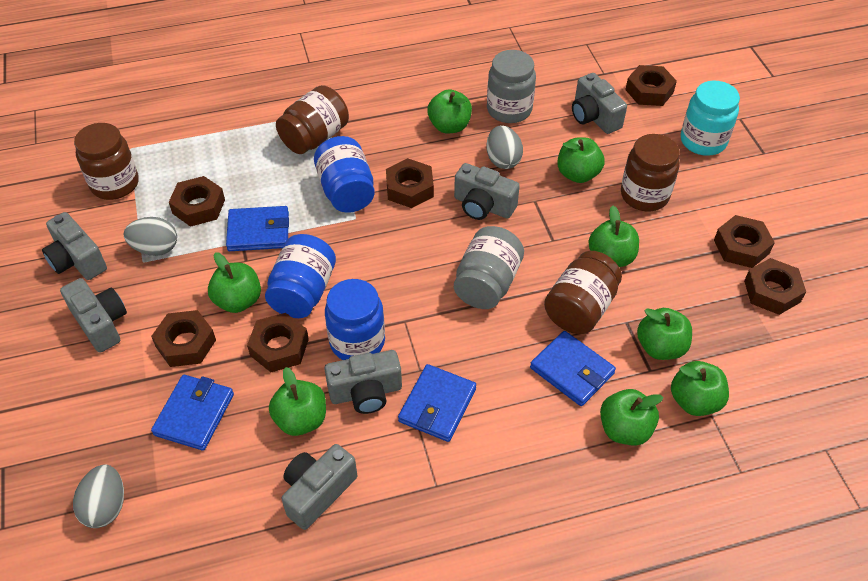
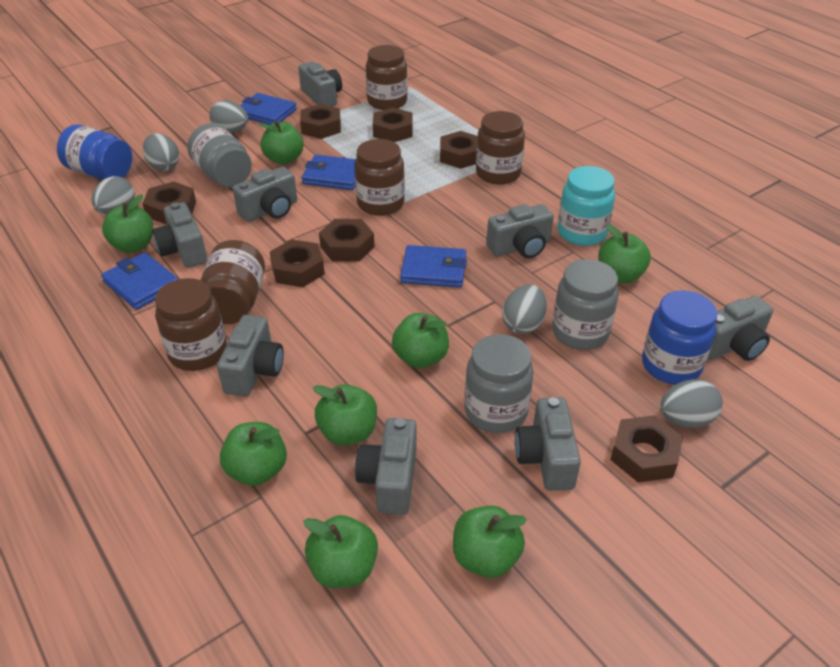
blue jar: [265,234,336,318] [314,136,375,213] [325,279,385,360] = 3 -> [57,125,132,180] [642,290,717,384] = 2
brown jar: [74,123,139,200] [276,85,349,154] [544,251,622,334] [621,134,680,211] = 4 -> [155,278,227,371] [201,240,265,324] [354,139,405,216] [366,45,407,110] [476,111,525,184] = 5
grey camera: [42,212,107,280] [60,278,127,353] [282,444,357,530] [324,350,402,414] [454,163,520,220] [572,73,627,134] = 6 -> [152,202,207,268] [217,315,284,397] [233,167,297,222] [298,62,342,106] [355,418,417,515] [486,204,554,258] [515,397,581,491] [708,296,773,361] = 8
grey egg: [73,465,124,528] [124,217,177,256] [486,125,523,169] = 3 -> [91,176,135,215] [143,133,179,171] [209,100,248,133] [502,284,547,334] [660,379,723,428] = 5
grey jar: [454,226,524,309] [487,50,536,123] = 2 -> [187,123,252,187] [465,334,534,433] [552,259,619,350] = 3

